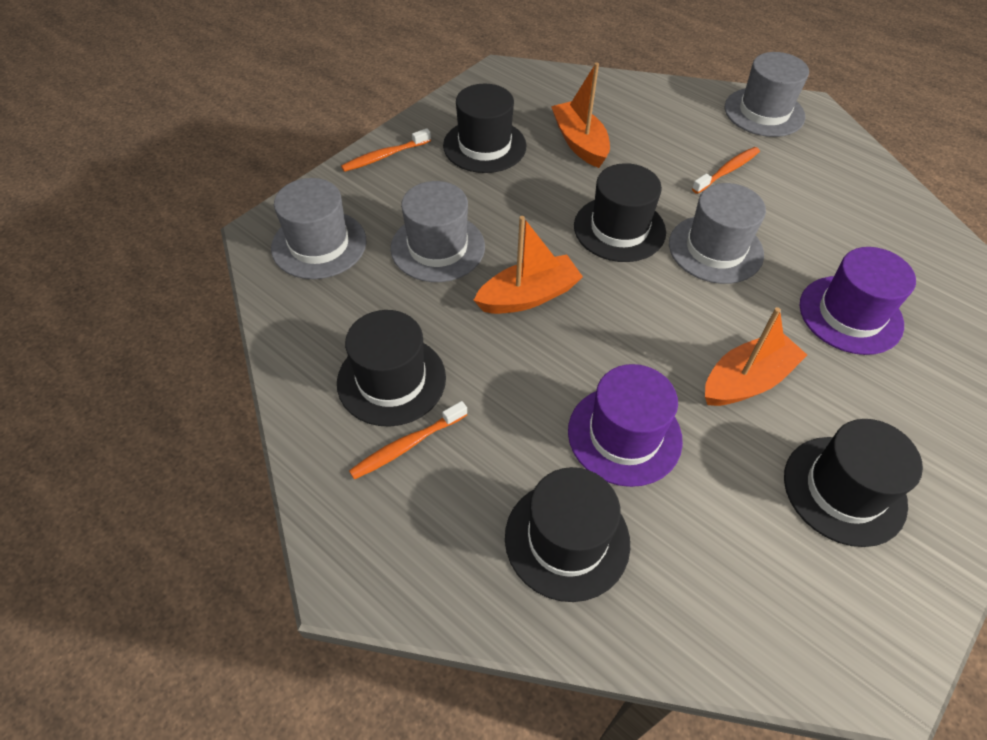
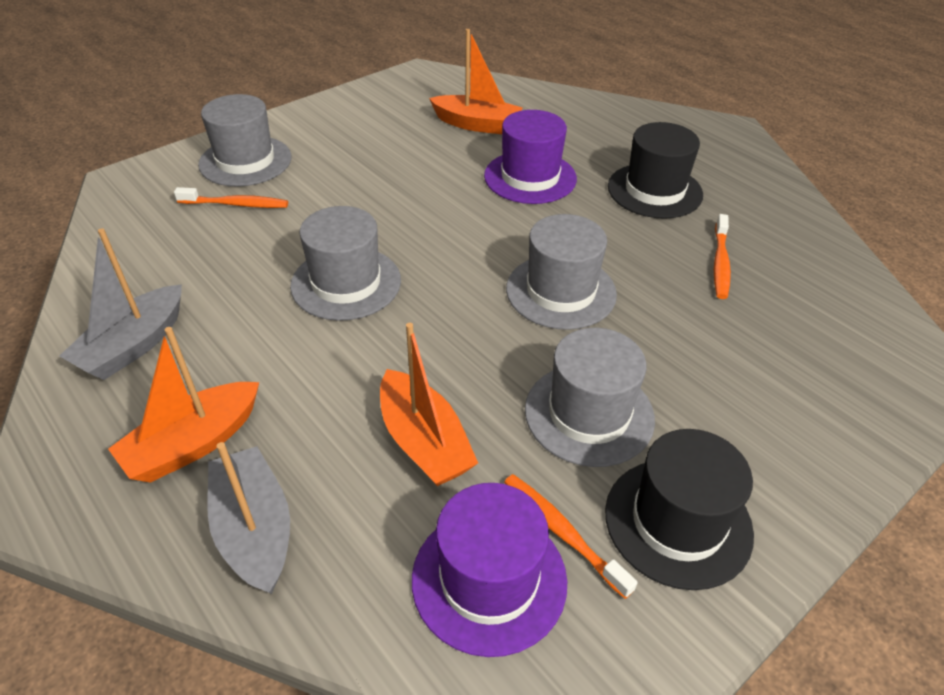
black hat: [337,310,446,427] [443,83,527,173] [505,467,630,602] [574,163,666,262] [784,419,923,547] = 5 -> [605,429,754,590] [608,122,703,219] = 2
grey boat: none = 0 -> [59,228,182,380] [207,442,290,594] = 2

